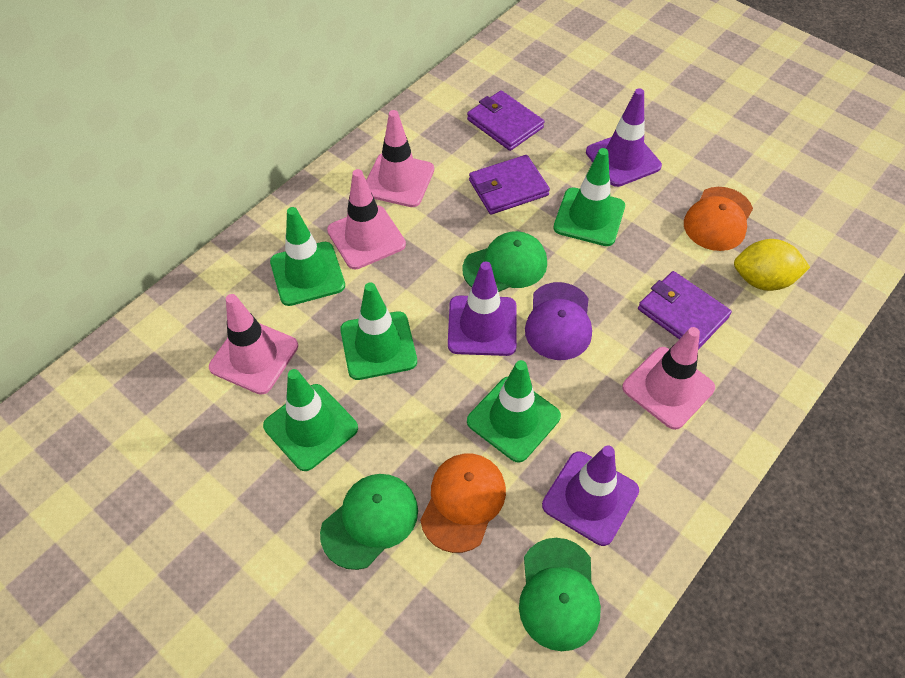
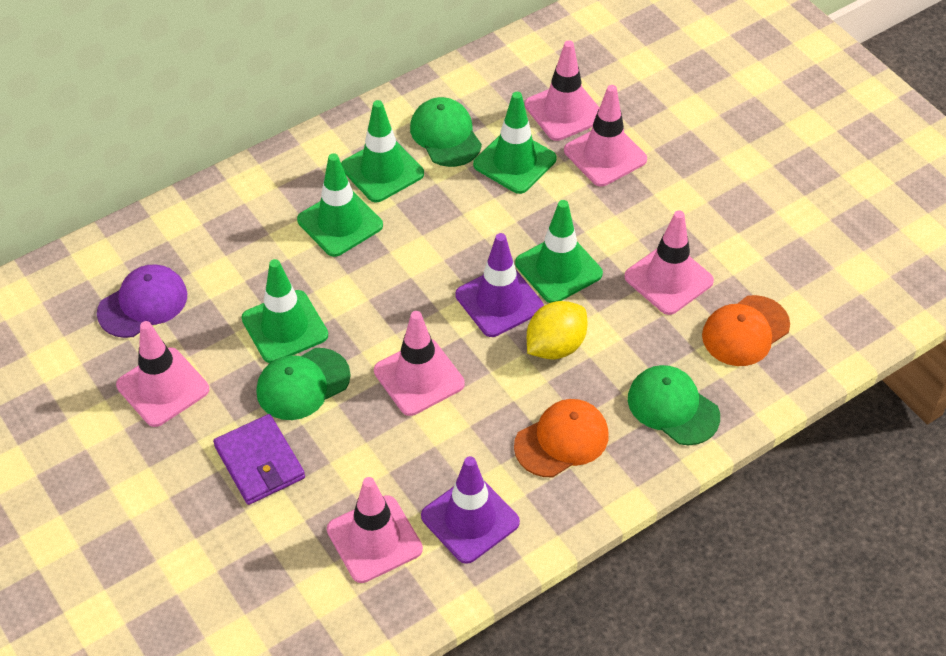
pink traffic cone: [209,294,298,395] [327,169,406,269] [366,110,434,207] [622,327,715,430] = 4 -> [116,321,209,427] [327,477,423,583] [374,311,465,416] [525,41,600,141] [564,85,647,187] [624,210,714,315] = 6
purple traffic cone: [448,262,517,356] [542,445,639,546] [586,88,662,187] = 3 -> [421,456,520,564] [456,233,544,337] = 2
purple wallet: [467,90,544,151] [469,155,550,215] [638,271,732,350] = 3 -> [213,414,305,505] = 1

